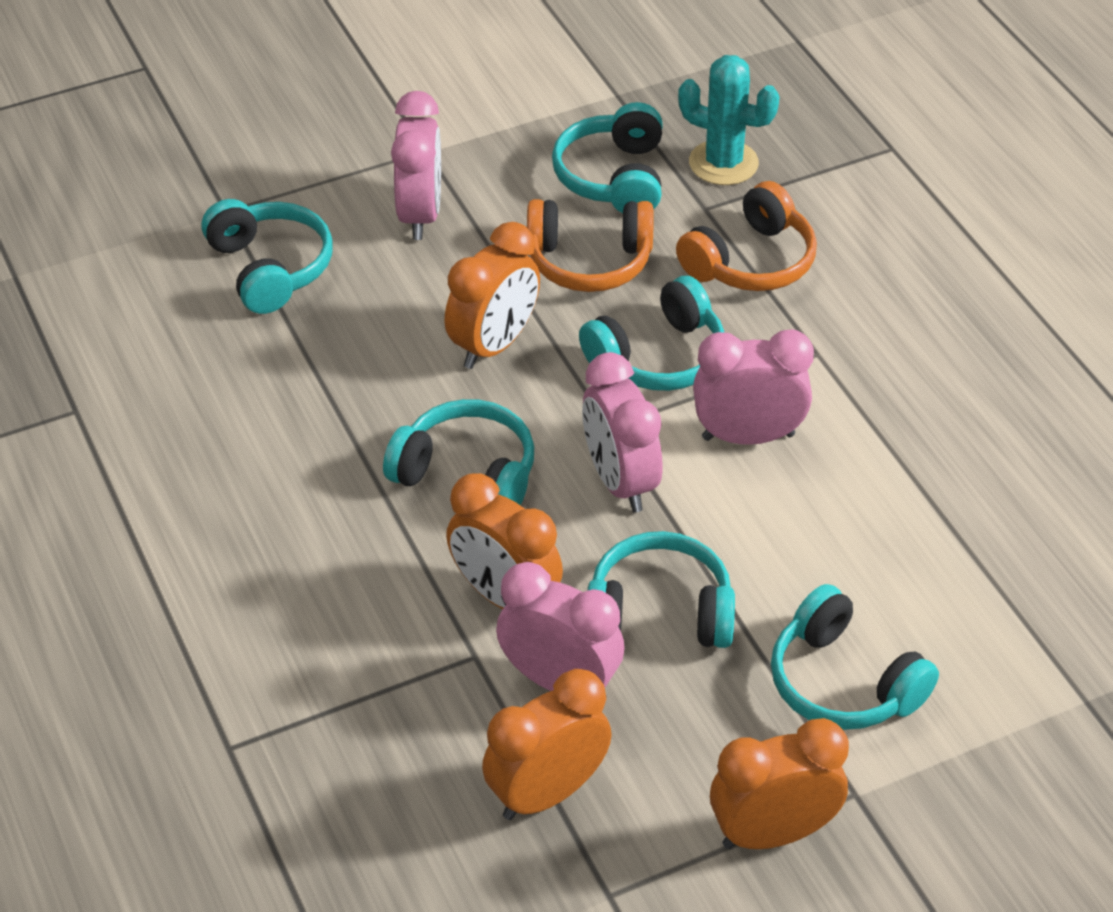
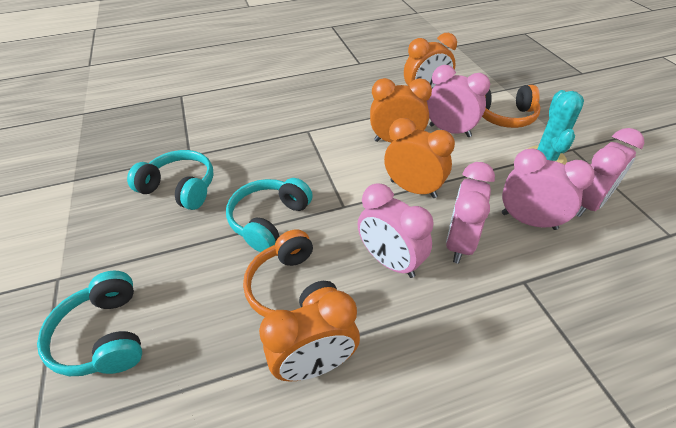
pink clock: [391,91,441,240] [496,562,624,697] [582,352,662,513] [693,329,814,445] = 4 -> [358,183,433,278] [427,65,490,137] [446,162,495,264] [502,148,595,230] [576,128,644,217] = 5
turquoise headphones: [202,199,333,314] [383,399,534,506] [552,102,663,213] [579,276,725,391] [587,531,735,648] [771,584,939,730] = 6 -> [37,271,142,376] [127,150,214,210] [226,178,313,252] = 3

